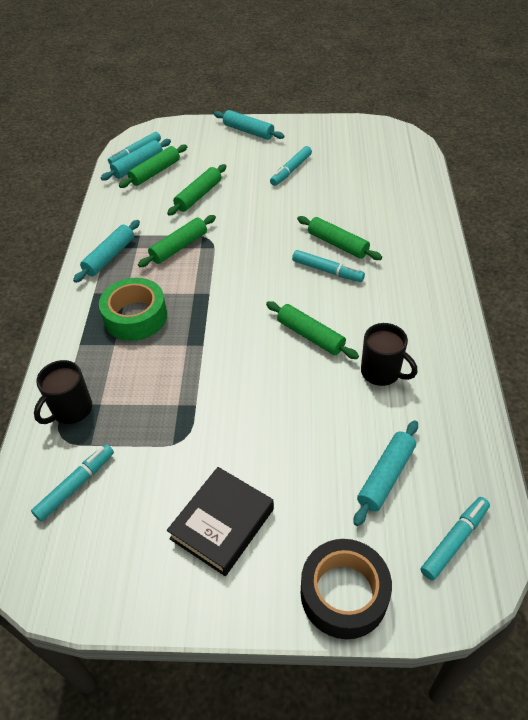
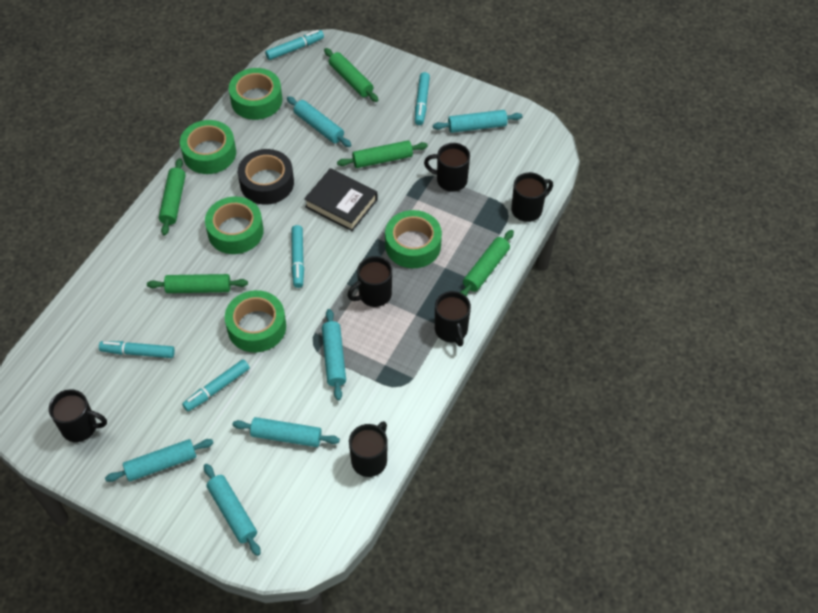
black mug: [34,360,92,424] [361,323,417,386] = 2 -> [49,389,107,442] [347,256,392,307] [349,421,388,477] [424,143,470,192] [435,291,471,347] [511,172,553,222] = 6
green tape: [99,278,167,341] = 1 -> [180,120,236,174] [205,197,264,254] [225,290,286,352] [229,68,282,120] [385,210,442,268] = 5
turquoise rolling pin: [73,220,140,283] [101,139,171,181] [214,110,285,140] [353,420,418,526] = 4 -> [105,439,213,482] [204,464,261,556] [232,417,340,447] [287,96,351,147] [322,309,346,400] [433,110,523,133] = 6

